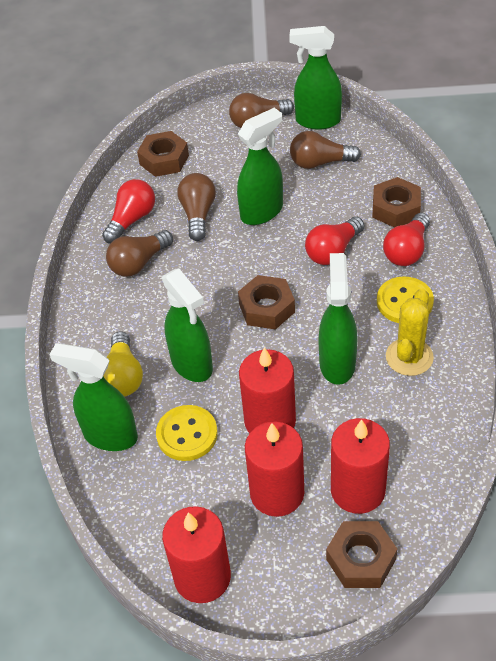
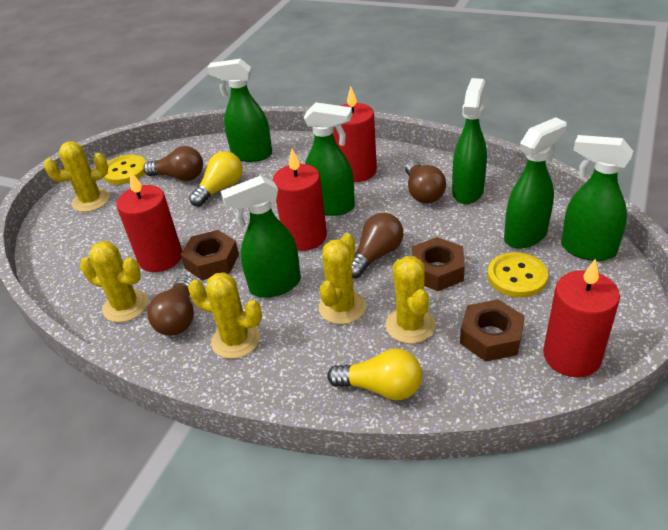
brown nut: [137,131,189,177] [238,275,295,330] [326,521,398,588] [372,177,421,227] = 4 -> [181,230,239,280] [412,237,465,291] [460,299,525,362] = 3
green spray bottle: [49,343,138,451] [162,268,213,382] [237,108,283,225] [289,26,342,130] [319,253,357,385] = 5 -> [208,59,272,162] [221,175,301,298] [303,102,355,216] [452,78,487,204] [504,117,567,249] [561,135,633,261] = 6
red light bulb: [102,179,155,244] [305,217,364,265] [383,213,430,266] = 3 -> none = 0
yellow cactus: [386,288,434,376] = 1 -> [44,141,110,212] [80,241,148,323] [188,272,262,359] [319,233,366,324] [385,256,435,344] = 5
yellow light bulb: [103,331,143,397] = 1 -> [189,151,243,207] [327,349,422,400] = 2

